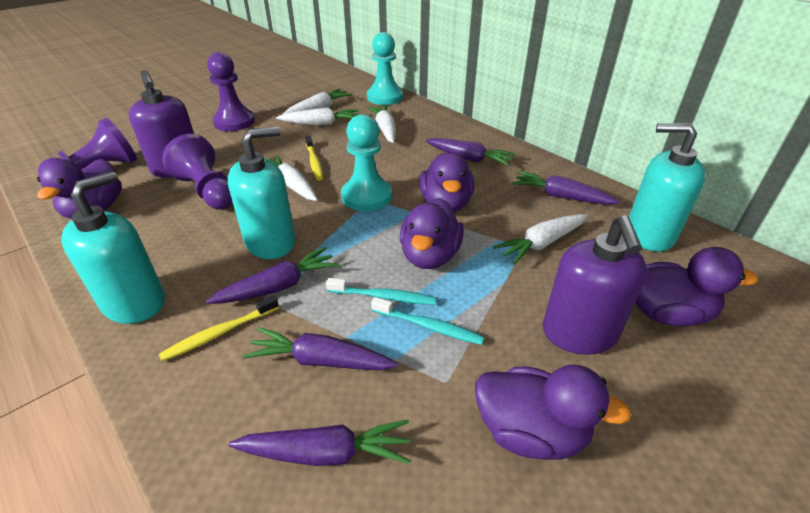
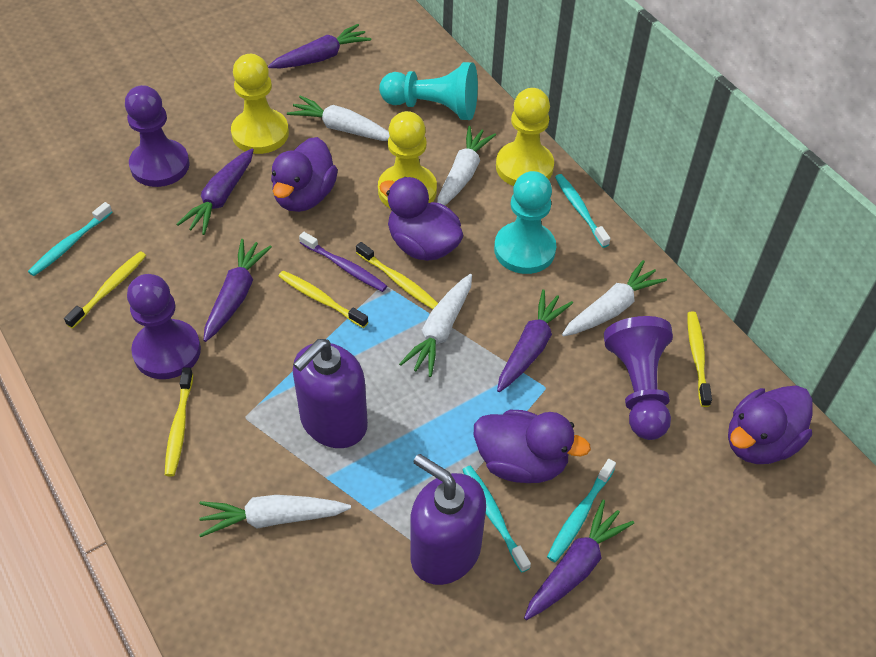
purple duck: [37,159,122,219] [400,198,464,269] [420,153,474,212] [475,364,632,460] [635,247,758,327] = 5 -> [271,137,338,212] [379,177,463,261] [474,410,591,483] [728,385,813,464] = 4
purple toothbrush: none = 0 -> [299,232,387,292] = 1
turquoise soap dispenser: [61,171,165,324] [228,126,296,259] [629,123,705,252] = 3 -> none = 0
turquoise toothbrush: [326,278,436,305] [371,297,484,345] = 2 -> [28,202,113,276] [462,466,531,572] [547,459,616,562] [555,174,610,248] = 4
yellow pawn: none = 0 -> [231,54,289,154] [378,111,437,209] [496,88,554,186] = 3
yellow toothbrush: [159,295,279,362] [305,136,323,180] = 2 -> [64,251,146,329] [165,367,193,476] [278,271,368,328] [356,242,438,309] [687,311,712,407] = 5

